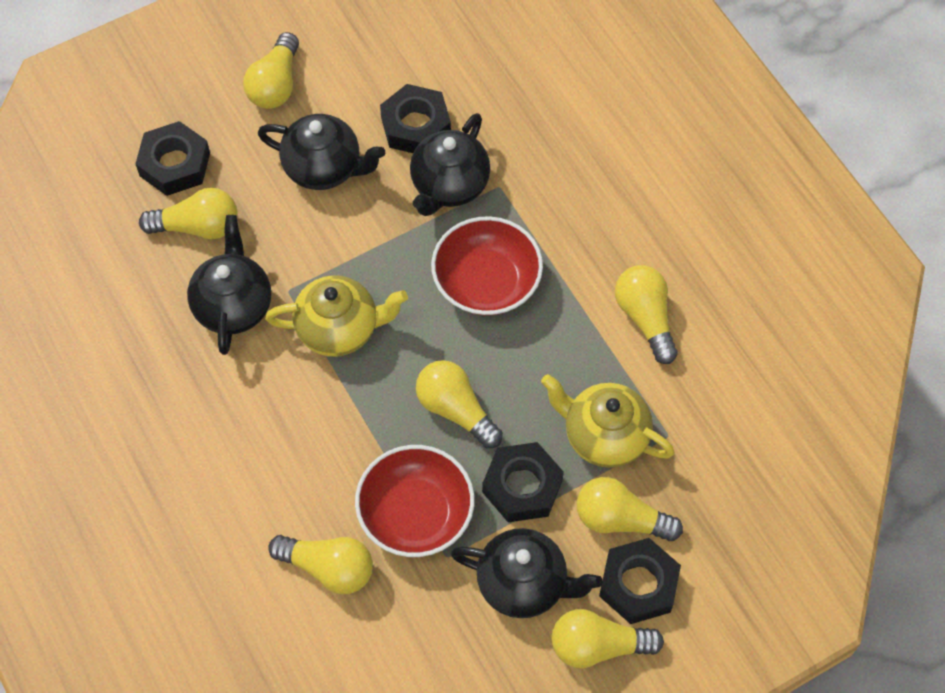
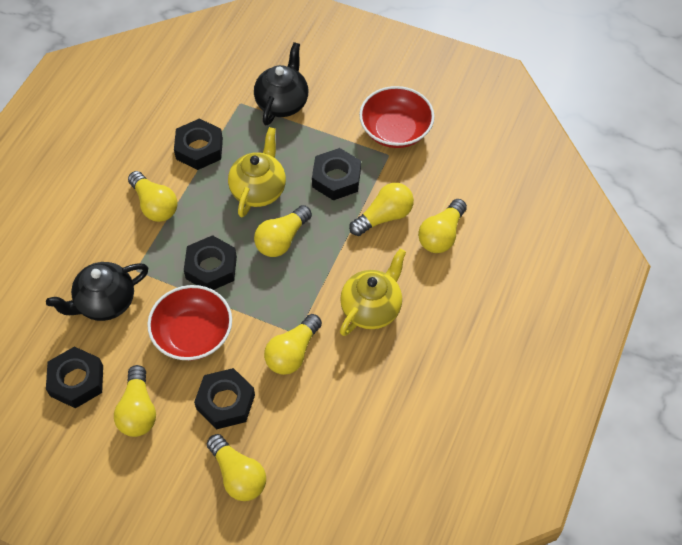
black nut: [135,121,210,196] [380,84,451,153] [482,442,564,522] [599,538,681,624] = 4 -> [46,346,103,409] [174,118,223,170] [184,235,237,290] [194,368,255,429] [312,148,361,200] = 5
black teapot: [187,215,271,355] [258,114,385,190] [410,113,490,216] [450,528,603,618] = 4 -> [46,262,148,321] [254,42,308,125] = 2

